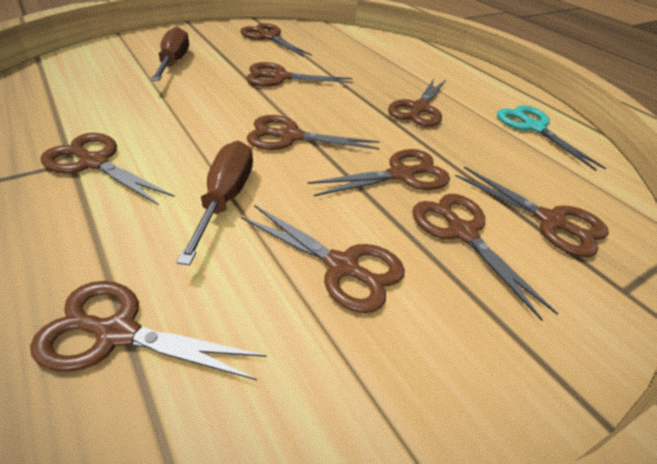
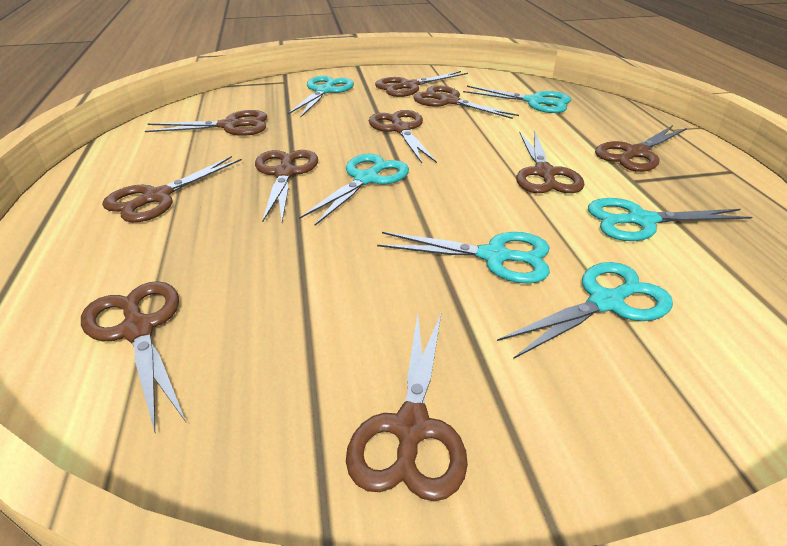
brown screwdriver: [151,27,189,81] [176,141,253,265] = 2 -> none = 0
turquoise scissors: [497,105,606,171] = 1 -> [288,76,354,117] [299,154,409,226] [377,232,550,284] [463,86,571,113] [497,262,673,359] [588,198,752,241] = 6

